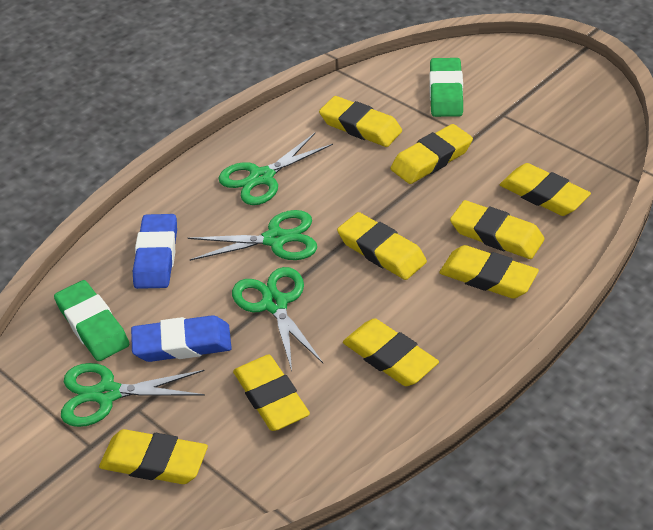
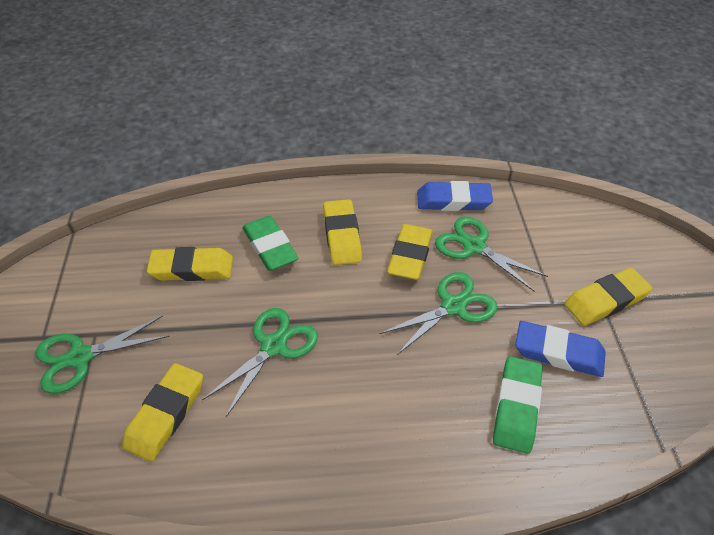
yellow eraser: [99,429,208,484] [233,355,310,431] [319,96,402,147] [337,212,427,280] [343,318,439,386] [391,124,473,184] [439,245,539,299] [450,200,544,259] [500,163,591,216] = 9 -> [122,363,203,462] [147,247,233,281] [323,199,362,265] [387,224,433,280] [564,268,653,326] = 5

